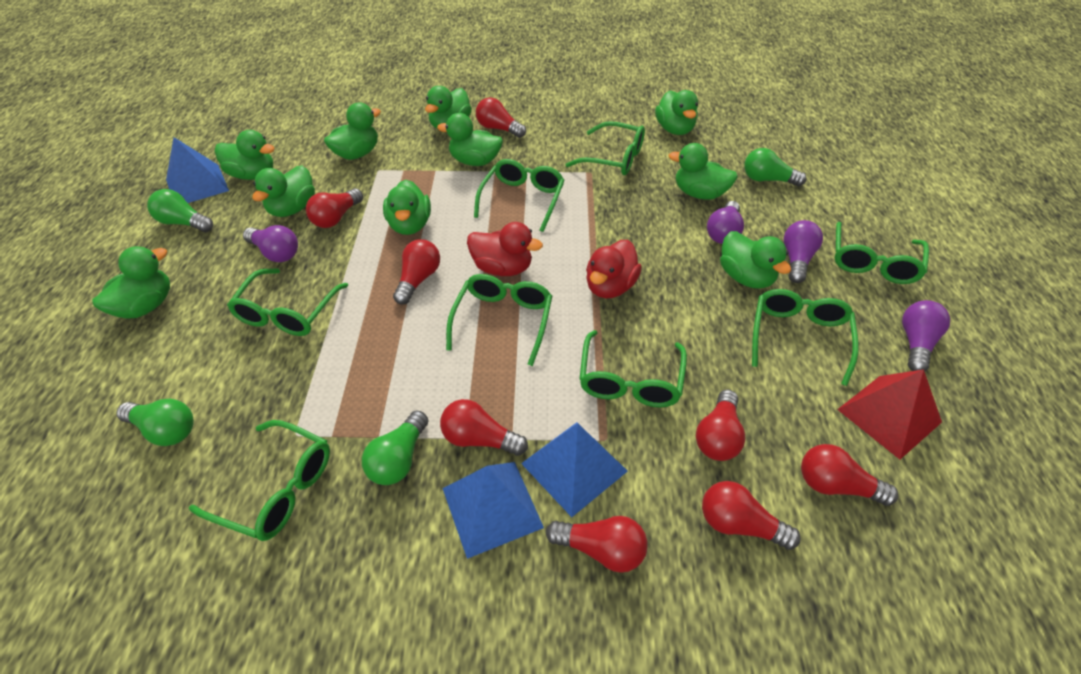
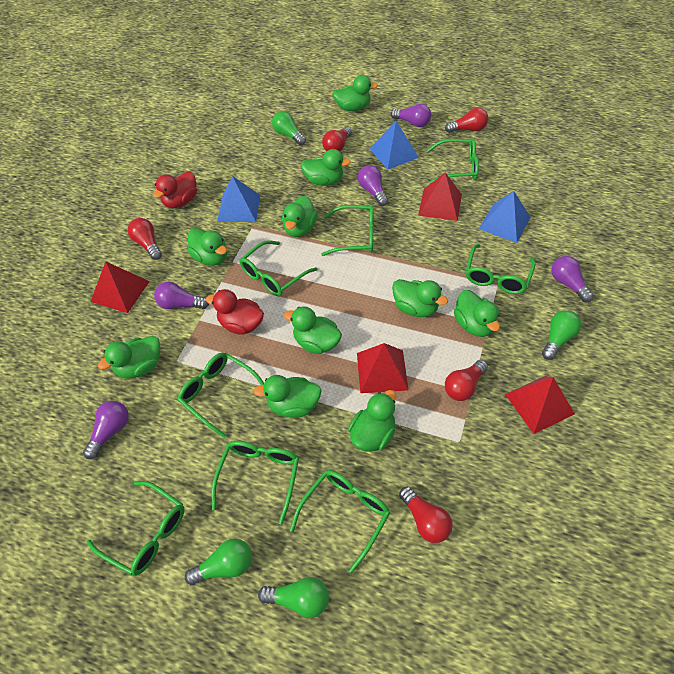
purple light bulb: [243,225,298,262] [707,201,744,244] [783,220,823,283] [902,300,950,372] = 4 -> [83,401,129,459] [154,282,209,309] [358,165,388,206] [391,104,431,127] [551,256,593,302] = 5
red light bulb: [306,188,363,228] [393,239,440,305] [440,399,528,456] [476,97,526,138] [546,516,648,573] [696,390,746,461] [702,481,801,550] [801,444,898,506] = 8 -> [128,218,162,260] [322,127,352,151] [399,486,453,543] [445,108,488,133] [445,360,488,401] = 5
red pyramid: [837,369,942,459] = 1 -> [91,261,150,313] [357,343,408,393] [418,172,462,221] [505,376,575,434] = 4

